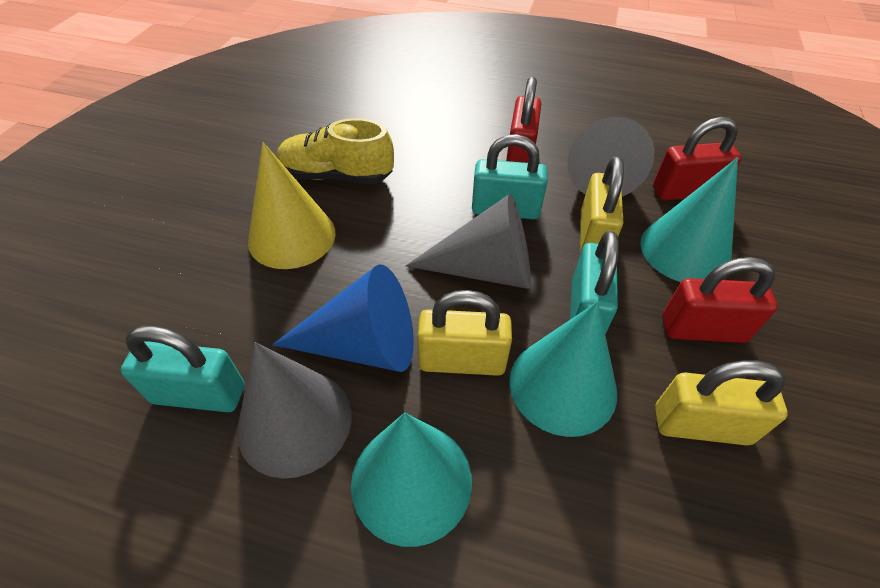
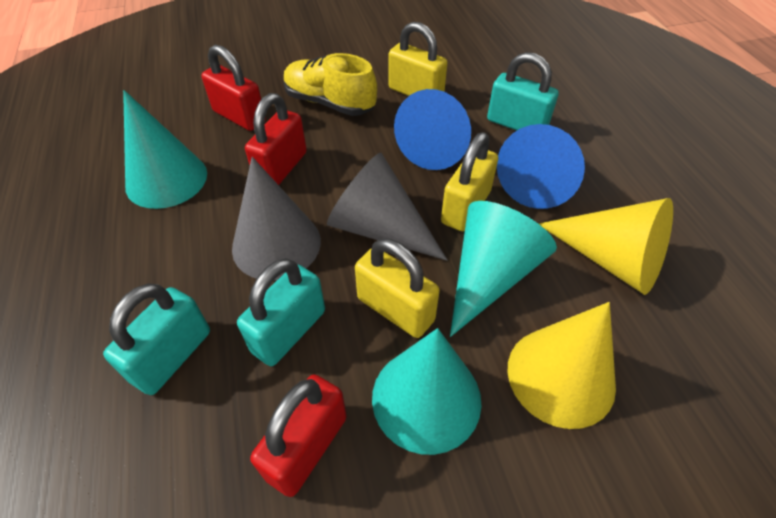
blue cone: [272,265,414,372] = 1 -> [394,89,471,170] [497,124,585,209] = 2
grey cone: [237,342,352,479] [405,194,531,289] [568,117,654,197] = 3 -> [232,157,321,280] [327,153,447,261] = 2
yellow cone: [248,142,336,269] = 1 -> [508,302,616,429] [538,198,673,295] = 2

